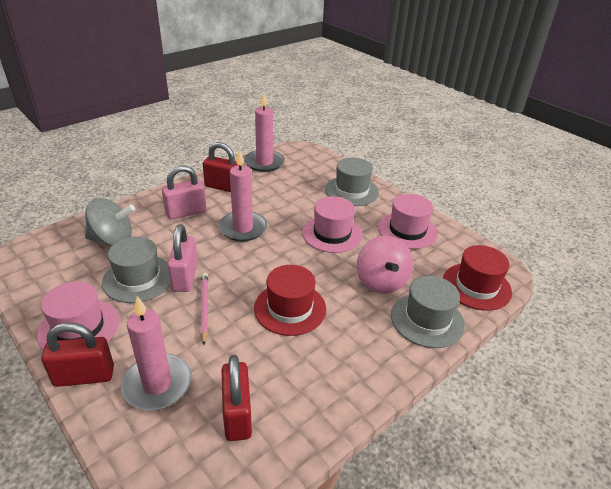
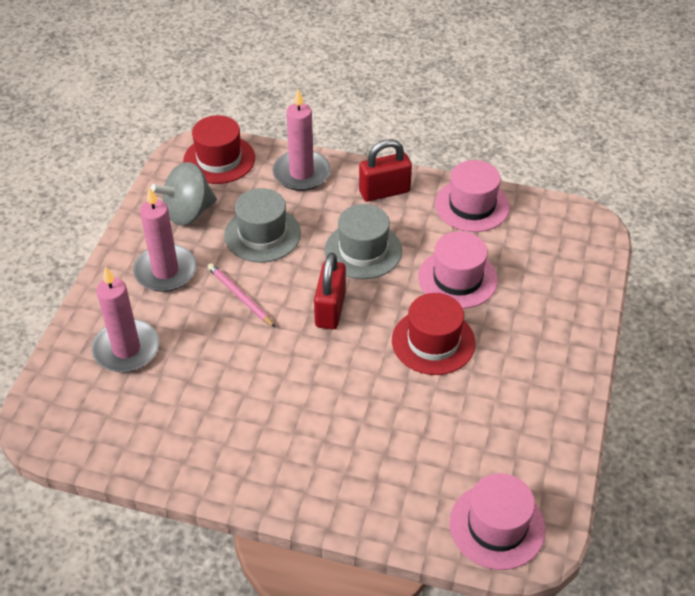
grey hat: [102,237,171,303] [325,157,379,206] [391,276,465,348] = 3 -> [224,188,301,262] [325,204,402,279] = 2
pink padlock: [162,166,207,220] [167,224,198,292] = 2 -> none = 0
pink spinning top: [357,236,413,294] = 1 -> none = 0
red padlock: [41,322,114,387] [203,142,238,192] [221,355,252,441] = 3 -> [314,253,346,330] [359,139,412,202] = 2

